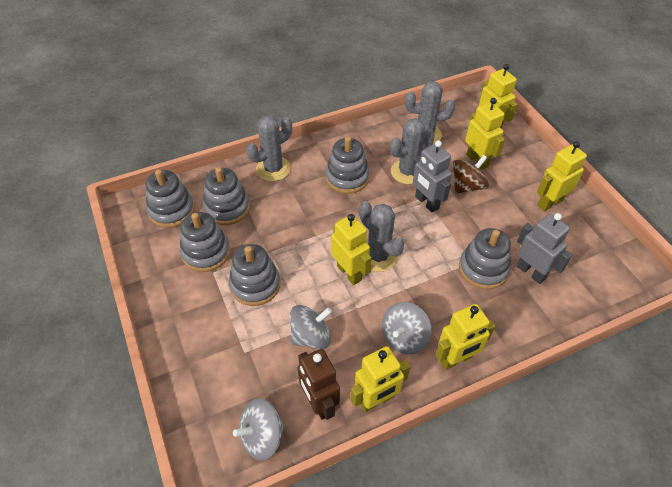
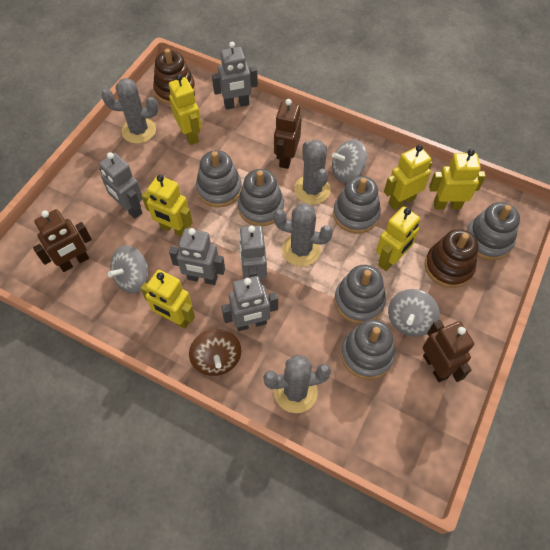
brown robot: [298,349,340,420] = 1 -> [33,209,92,272] [274,99,301,169] [423,320,474,382] = 3
brown stacking toy: none = 0 -> [153,49,195,105] [425,229,479,288] = 2
grey robot: [411,140,452,212] [517,213,572,284] = 2 -> [99,152,143,219] [169,228,225,285] [212,42,258,110] [221,276,278,331] [239,225,267,282] = 5

